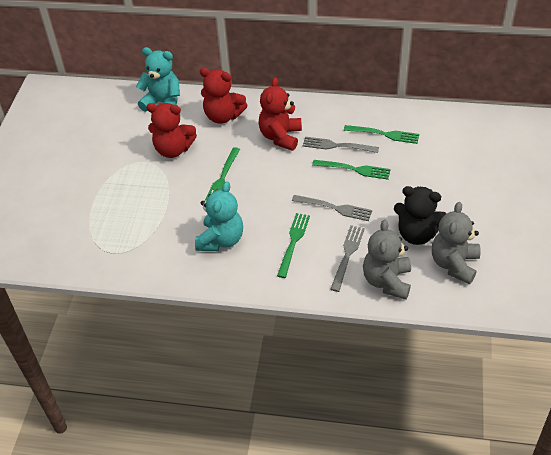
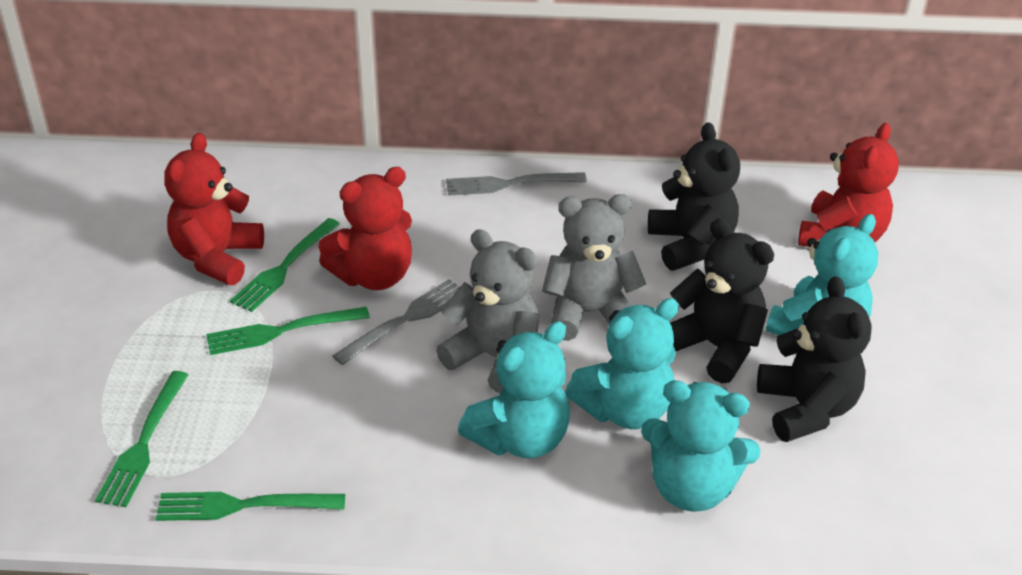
black teddy bear: [394,186,447,245] = 1 -> [648,122,740,270] [670,218,774,384] [757,276,872,442] = 3
grey fork: [292,195,372,221] [303,137,379,153] [330,225,365,292] = 3 -> [332,279,460,365] [446,173,587,196] = 2
turquoise teddy bear: [136,47,180,112] [195,181,243,251] = 2 -> [458,321,570,458] [565,298,679,429] [641,380,761,512] [766,214,878,335] = 4

